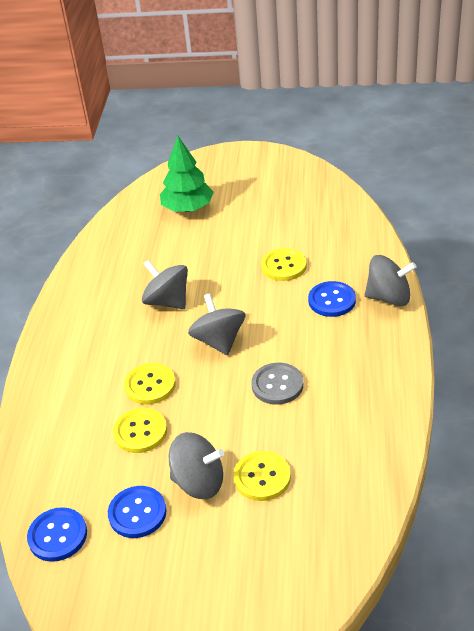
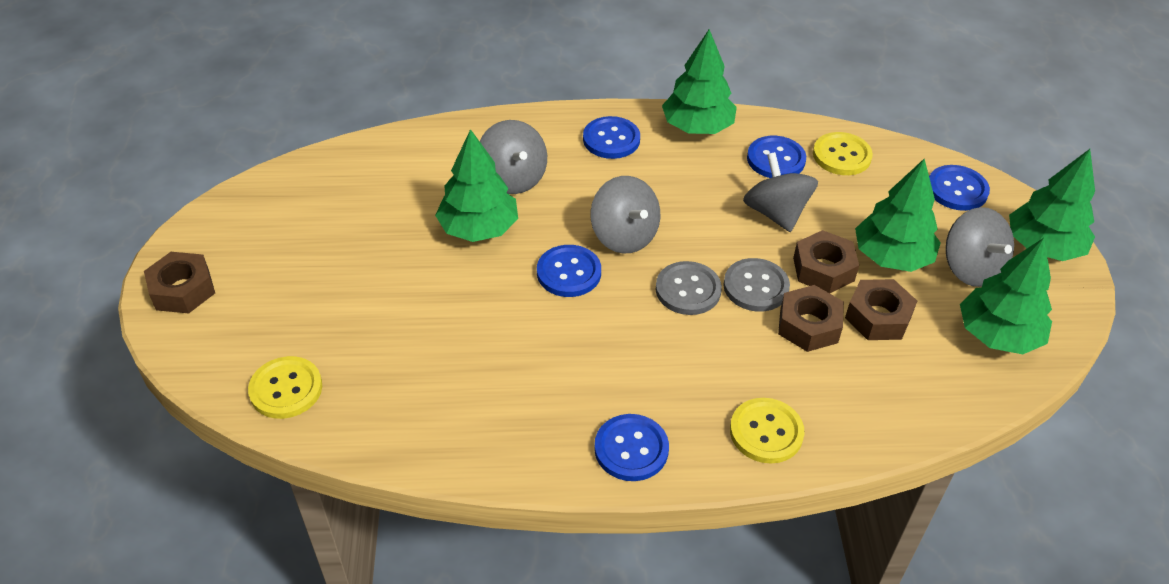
blue button: [27,507,87,562] [108,486,166,538] [308,281,356,317] = 3 -> [537,245,601,297] [583,116,640,159] [594,414,669,481] [747,136,806,178] [929,165,990,211] = 5
brown nut: none = 0 -> [144,252,215,313] [778,285,844,352] [793,230,859,293] [845,279,917,340] = 4
green tree: [160,136,214,212] = 1 -> [435,129,518,242] [662,29,737,134] [855,159,941,272] [960,238,1052,354] [1009,149,1095,261] = 5
grey button: [251,363,303,405] = 1 -> [656,261,722,315] [723,258,790,312] = 2
yellow button: [113,408,167,453] [124,363,176,405] [234,451,291,501] [261,248,307,281] = 4 -> [248,356,322,419] [730,398,804,464] [813,132,873,175] = 3

